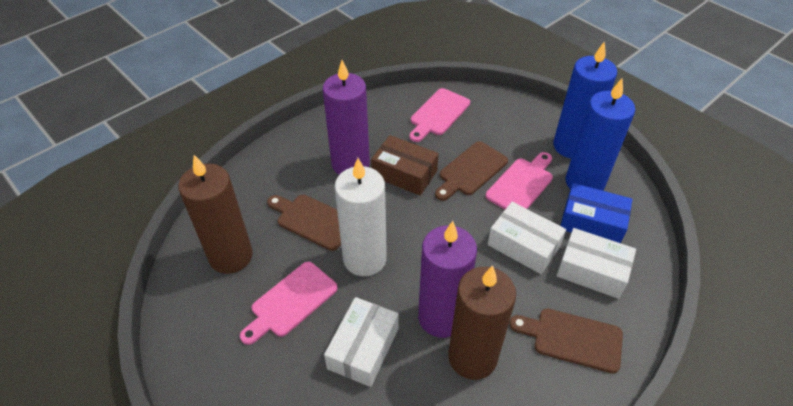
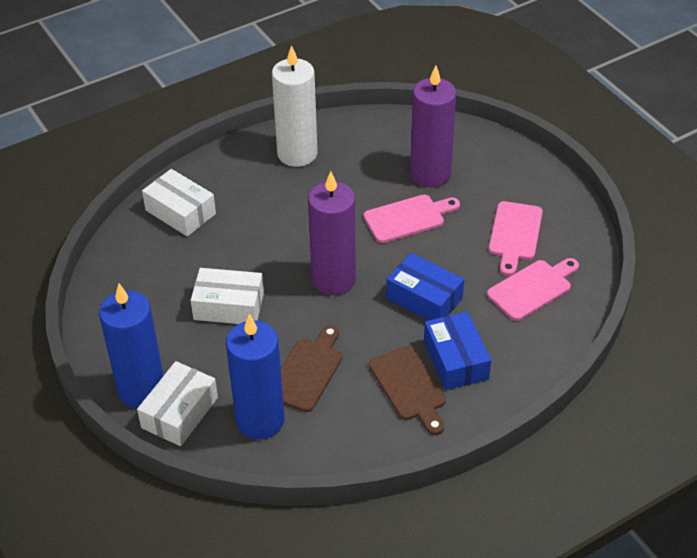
blue box: [560,183,632,243] = 1 -> [386,253,464,320] [424,312,491,390] = 2
brown box: [371,135,439,196] = 1 -> none = 0
brown candle: [178,155,253,274] [448,265,516,380] = 2 -> none = 0
brown cutting board: [267,195,341,251] [435,141,508,201] [510,308,623,374] = 3 -> [281,325,342,412] [369,346,446,435] = 2

